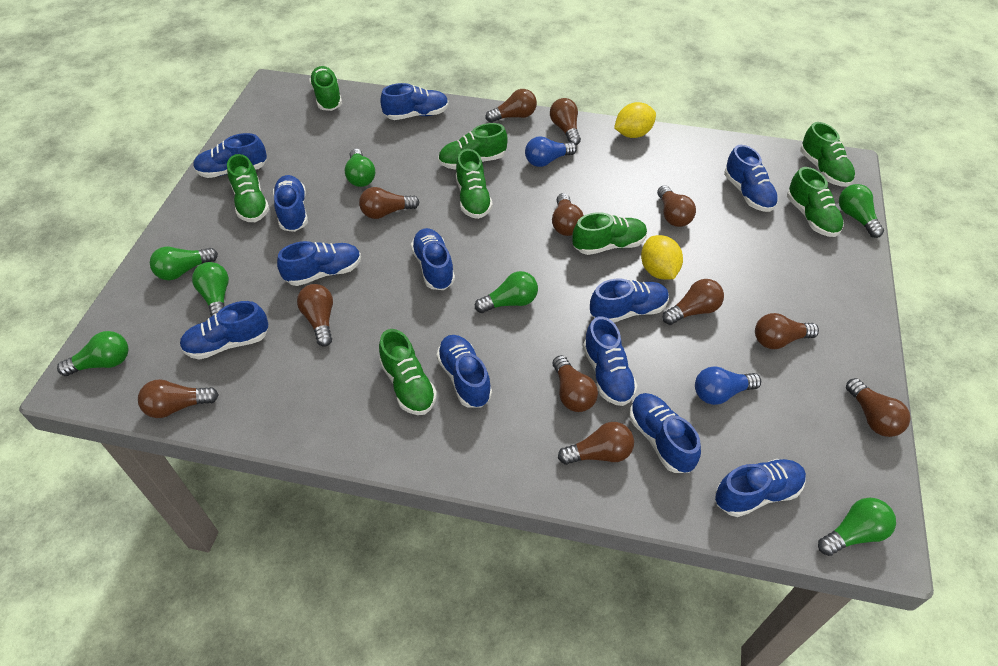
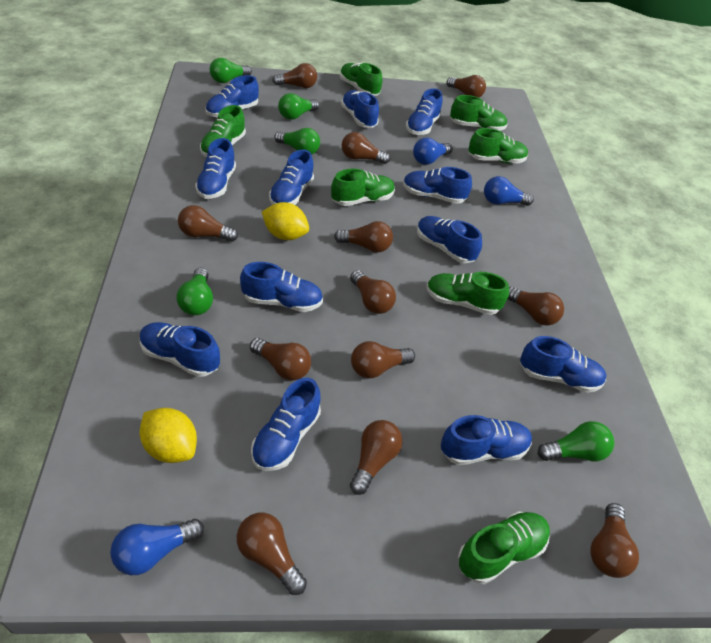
blue light bulb: [525,136,577,167] [695,366,761,405] = 2 -> [110,519,204,575] [413,138,453,165] [484,176,534,206] = 3
green light bulb: [57,331,129,376] [150,247,218,280] [192,262,229,316] [345,148,375,187] [475,271,538,313] [818,498,896,556] [839,184,884,238] = 7 -> [176,268,213,315] [210,58,252,83] [274,128,320,155] [278,93,319,120] [538,421,614,461] = 5
green shoe: [227,154,269,222] [309,66,342,111] [379,329,437,415] [438,123,508,169] [456,149,493,219] [572,212,647,255] [787,167,844,237] [800,122,855,187] = 8 -> [200,105,246,157] [331,169,395,206] [340,63,382,96] [427,272,509,315] [450,95,507,131] [458,511,550,584] [468,128,528,164] = 7

